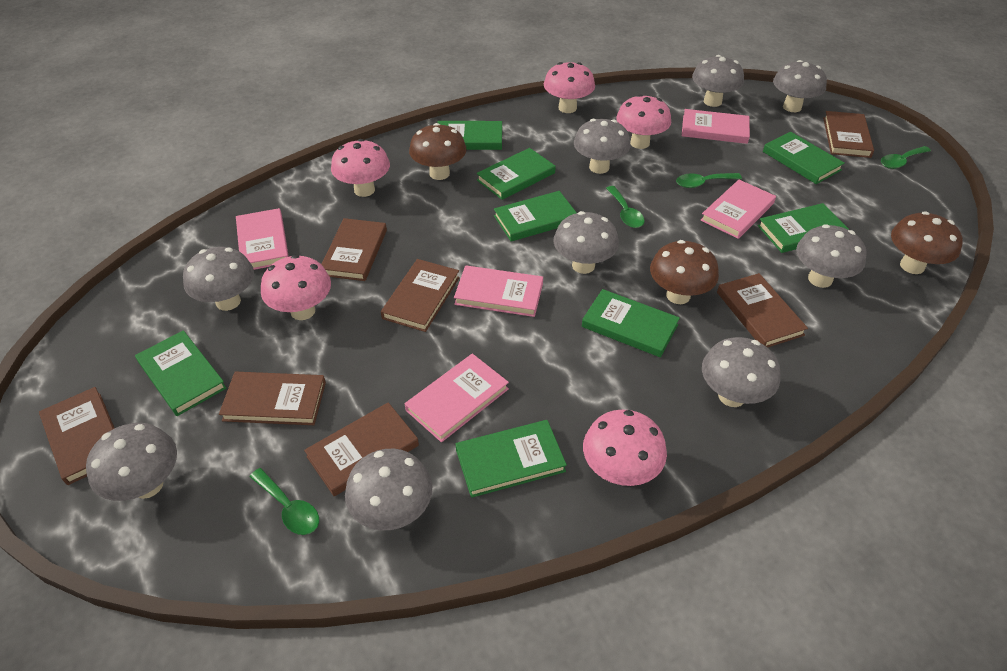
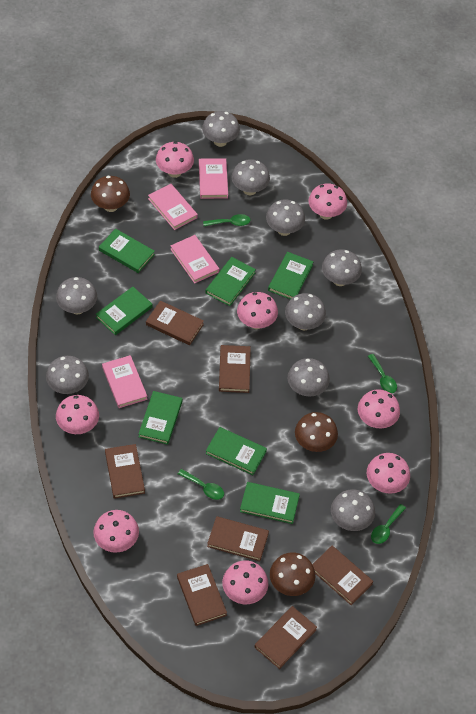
green book: [135,330,226,416] [438,121,502,150] [456,420,567,498] [477,148,556,200] [494,191,577,241] [582,289,680,357] [758,203,849,253] [763,132,845,184] = 8 -> [96,287,152,335] [99,229,155,273] [139,391,182,445] [206,257,256,306] [206,427,267,475] [240,482,300,524] [268,252,313,299] = 7
pink book: [236,208,289,270] [405,354,509,442] [454,265,543,317] [682,109,750,144] [700,180,776,239] = 5 -> [102,355,147,408] [148,184,198,230] [171,235,219,284] [199,158,228,199] = 4
pink mushroom: [261,255,331,320] [331,139,390,197] [544,62,595,113] [583,409,667,486] [616,94,671,149] = 5 -> [56,395,99,434] [93,510,139,553] [156,141,194,178] [222,560,268,604] [237,292,278,329] [309,184,347,220] [358,389,400,428] [367,453,410,494] = 8

